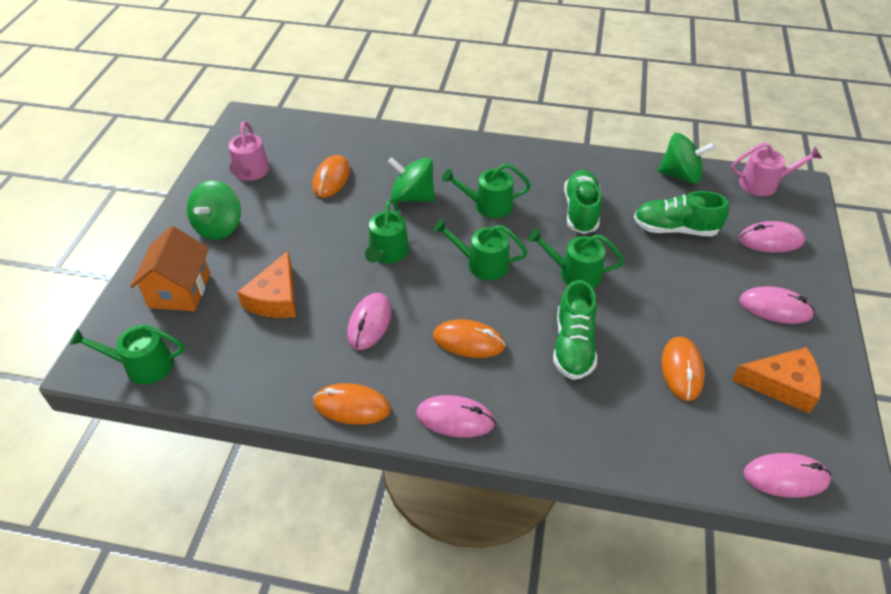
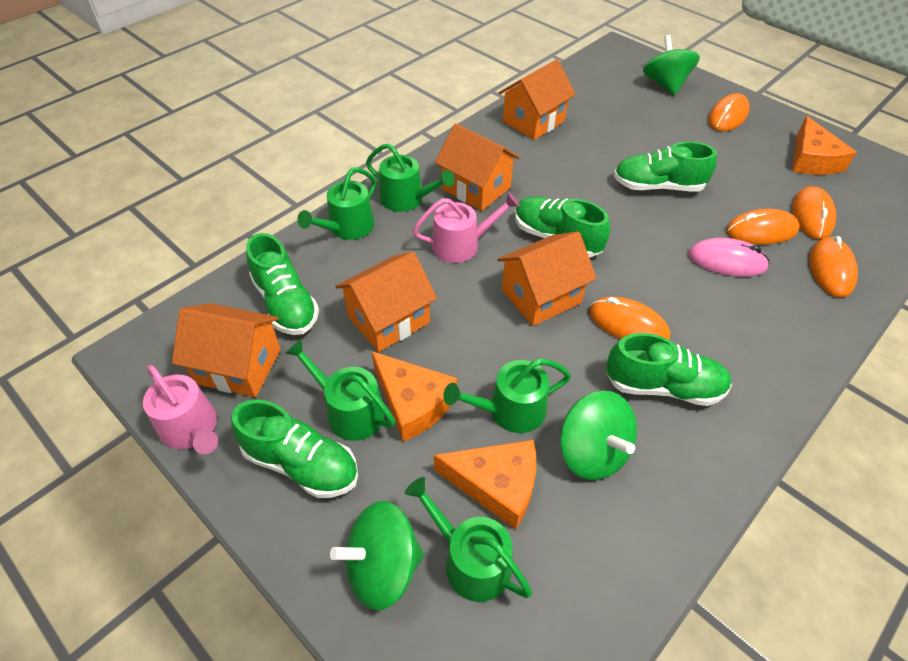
green shoe: [553,280,597,380] [564,170,602,234] [634,191,729,237] = 3 -> [231,400,358,498] [246,233,319,335] [515,196,610,258] [606,333,732,406] [614,141,717,191] = 5
orange cheese: [237,251,296,318] [732,347,821,414] = 2 -> [372,351,457,441] [434,440,536,530] [792,116,857,175] = 3
orange house: [130,226,210,311] = 1 -> [172,303,281,397] [335,252,437,352] [435,123,520,211] [497,231,596,326] [499,59,576,140] = 5
orange mouse: [313,155,350,198] [313,383,391,425] [433,320,506,358] [662,337,705,401] = 4 -> [589,297,670,340] [708,93,750,131] [726,209,800,245] [792,186,836,239] [809,236,858,297] = 5
pink mouse: [347,293,392,350] [416,395,496,438] [739,221,805,253] [739,286,815,324] [744,453,831,498] = 5 -> [688,238,770,277] = 1

